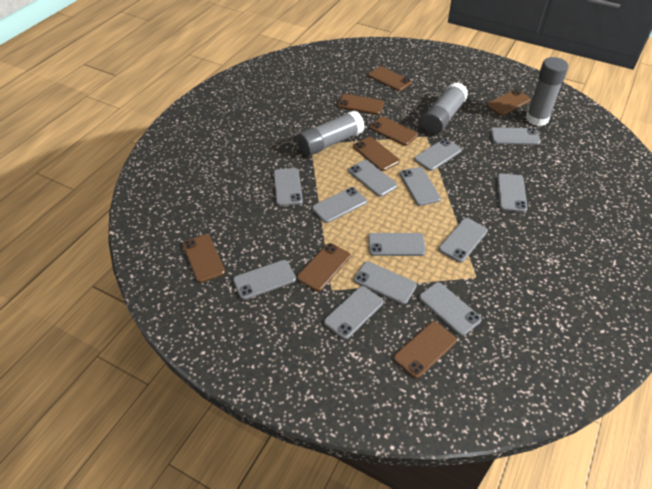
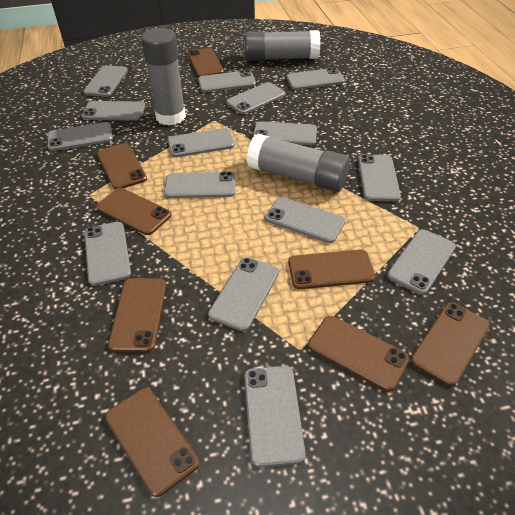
grey phone: [233,260,296,300] [273,168,303,206] [312,187,367,223] [324,286,383,340] [348,160,397,197] [354,261,417,305] [368,233,426,256] [400,167,441,206] [414,139,462,171] [419,282,482,336] [438,218,488,263] [490,127,541,145] [497,173,527,212] = 13 -> [48,122,113,151] [82,101,145,120] [83,65,128,97] [84,222,131,286] [164,172,235,198] [168,128,235,157] [198,70,256,92] [208,257,279,331] [226,82,285,114] [244,366,306,467] [253,121,317,145] [265,197,345,243] [286,67,345,90] [358,154,401,201] [387,229,456,295] = 15

